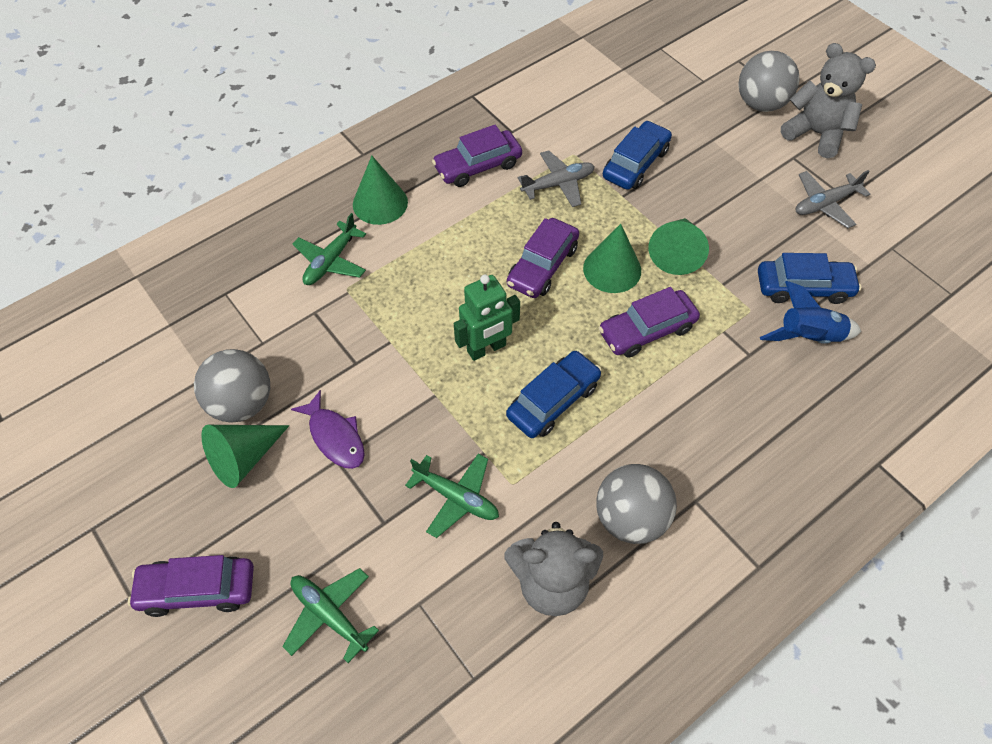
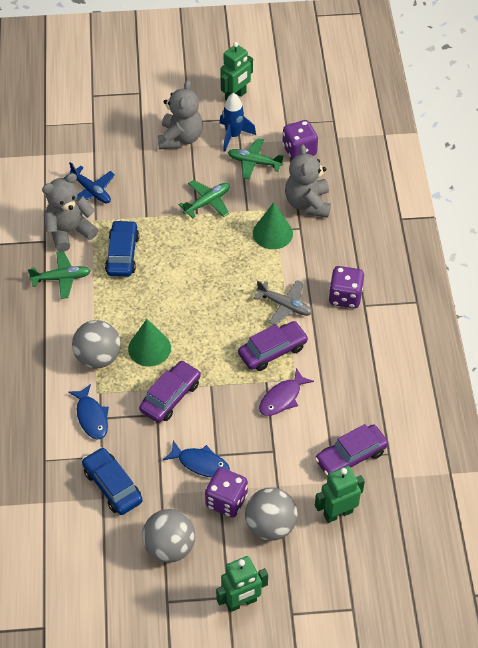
blue car: [506,350,602,438] [603,121,672,190] [758,253,861,304] = 3 -> [82,447,143,515] [105,220,139,277] = 2
blue fish: none = 0 -> [68,384,109,439] [163,441,230,477] = 2
blue plane: none = 0 -> [64,162,115,203] = 1
green cone: [201,425,289,488] [353,156,408,225] [583,224,641,293] [649,218,709,275] = 4 -> [128,319,171,366] [253,202,293,249] = 2
green robot: [454,274,520,361] = 1 -> [216,556,268,612] [220,42,253,101] [315,466,365,523] = 3
grey plane: [518,150,595,207] [795,170,870,228] = 2 -> [254,280,312,325] = 1
grey teddy bear: [504,522,603,616] [781,43,876,158] = 2 -> [42,173,98,252] [158,80,203,149] [285,145,331,218] = 3
purple car: [128,555,254,617] [432,125,522,187] [507,218,579,298] [599,287,700,358] = 4 -> [139,360,201,423] [238,321,309,371] [315,424,388,477] = 3
purple dice: none = 0 -> [205,468,248,518] [282,120,318,160] [328,266,364,308] = 3

